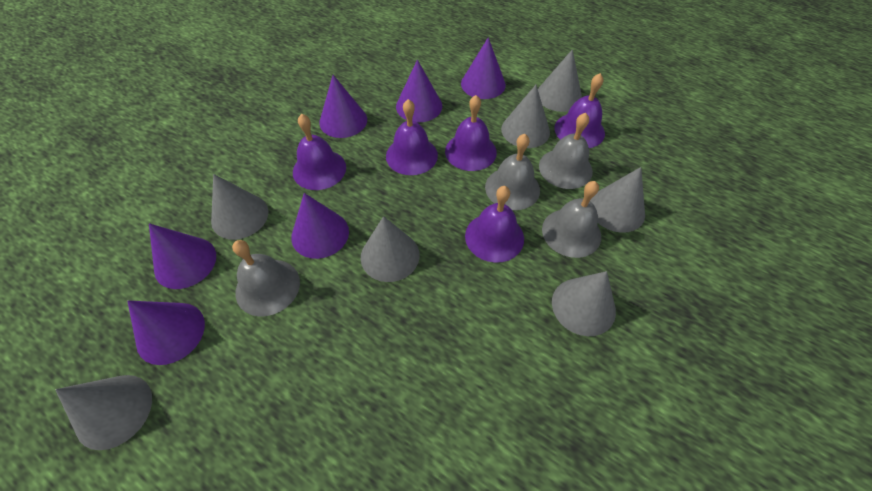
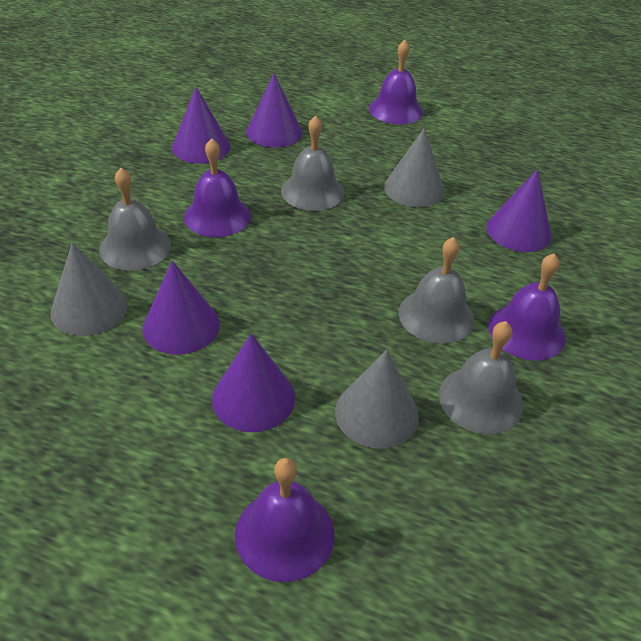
grey cone: [55,375,152,450] [211,174,268,240] [361,216,420,282] [501,85,550,148] [538,49,582,112] [552,271,616,336] [590,167,645,233] = 7 -> [50,243,128,336] [335,350,419,449] [384,128,445,207] = 3
purple bell: [293,114,346,190] [386,99,438,175] [445,95,497,171] [465,186,524,263] [554,73,605,148] = 5 -> [184,138,251,237] [235,458,335,582] [369,40,423,124] [488,253,566,361] = 4
purple cone: [127,301,205,365] [149,223,216,289] [291,193,349,259] [319,75,367,138] [396,60,442,122] [461,37,506,99] = 6 -> [143,261,220,355] [172,87,230,164] [212,334,295,432] [247,73,302,148] [487,169,552,252] = 5

